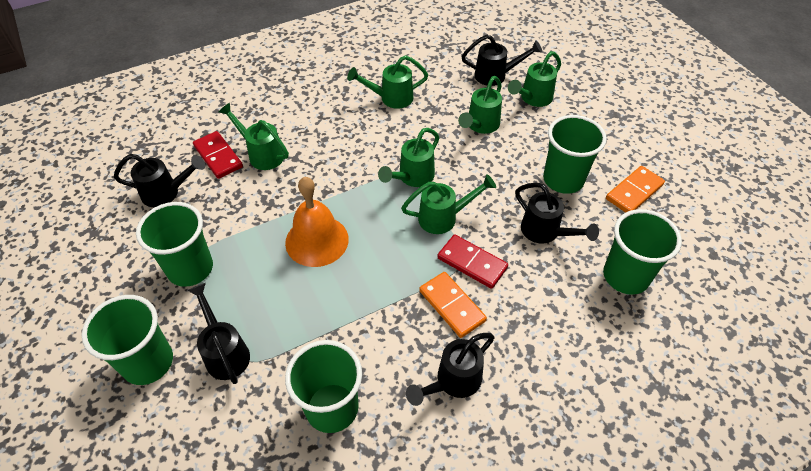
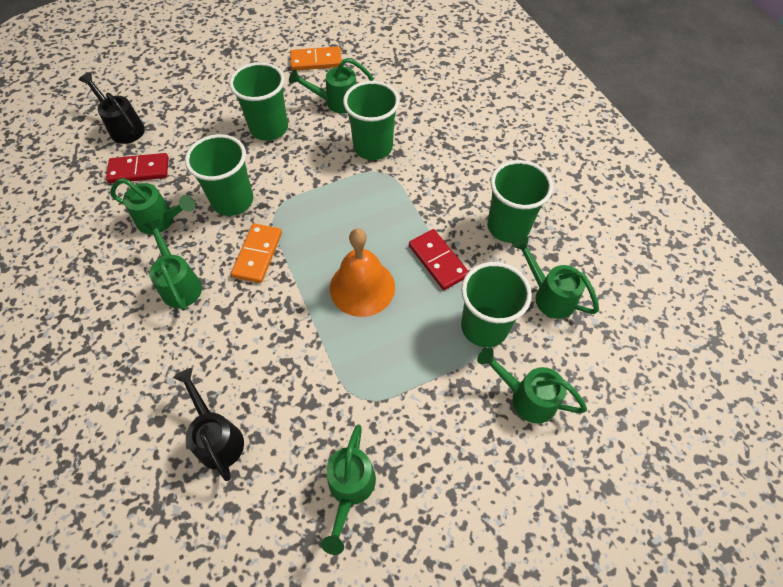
black watering can: [114,154,205,207] [187,283,250,384] [406,333,495,406] [461,35,542,86] [515,183,599,244] = 5 -> [79,72,145,144] [173,368,244,481] = 2

